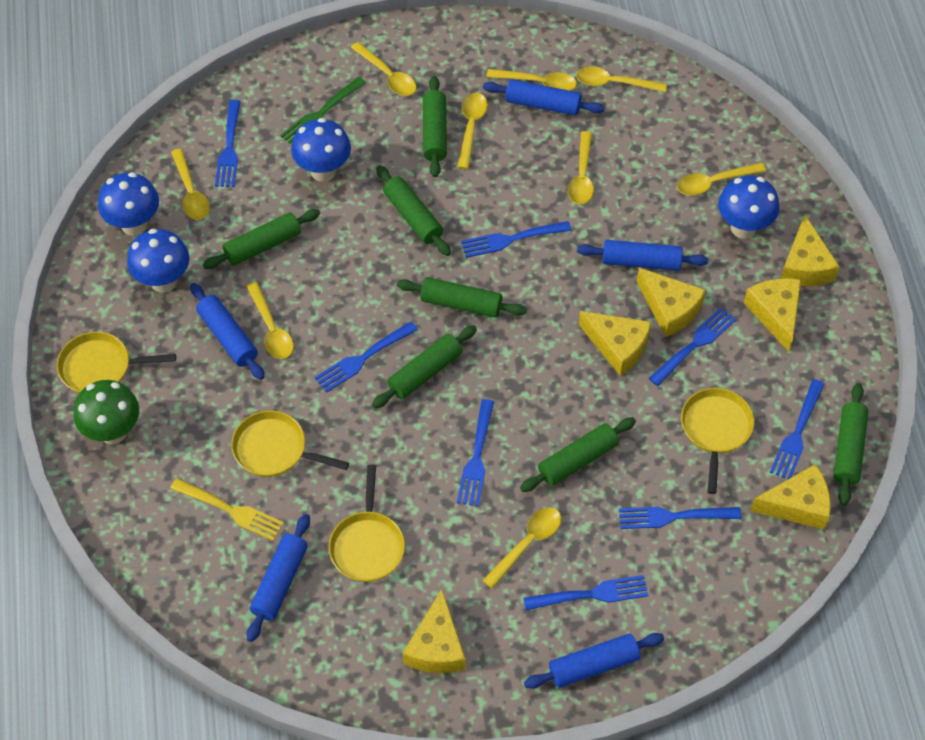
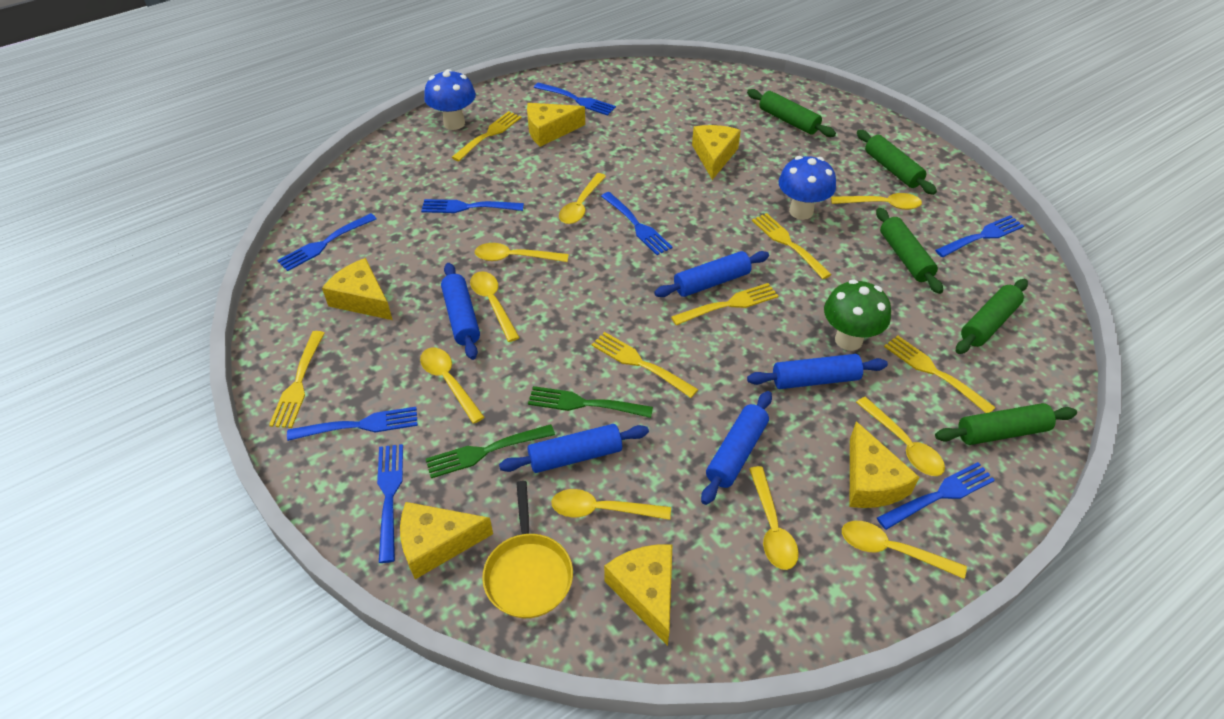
blue mushroom: [98,172,159,236] [127,229,190,293] [291,118,351,182] [718,175,779,239] = 4 -> [424,69,476,130] [778,156,836,220] = 2
green fork: [280,77,366,143] = 1 -> [425,424,555,478] [528,386,653,418] = 2
green rolling pin: [203,209,320,269] [372,325,477,408] [376,165,451,256] [397,277,526,318] [423,76,447,177] [520,417,636,492] [834,383,868,506] = 7 -> [747,89,836,137] [857,130,937,195] [876,208,943,294] [935,403,1077,445] [956,279,1028,354] = 5
yellow fork: [170,478,284,541] = 1 -> [269,331,324,428] [452,111,522,161] [592,332,698,398] [671,283,778,325] [752,213,832,279] [884,335,996,413] = 6
yellow pan: [57,332,176,393] [231,411,349,477] [329,464,405,582] [681,388,754,494] = 4 -> [482,481,573,618] = 1

